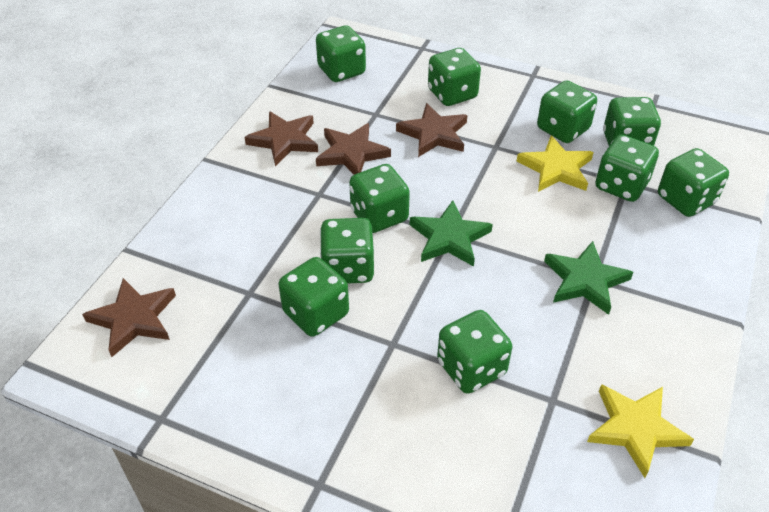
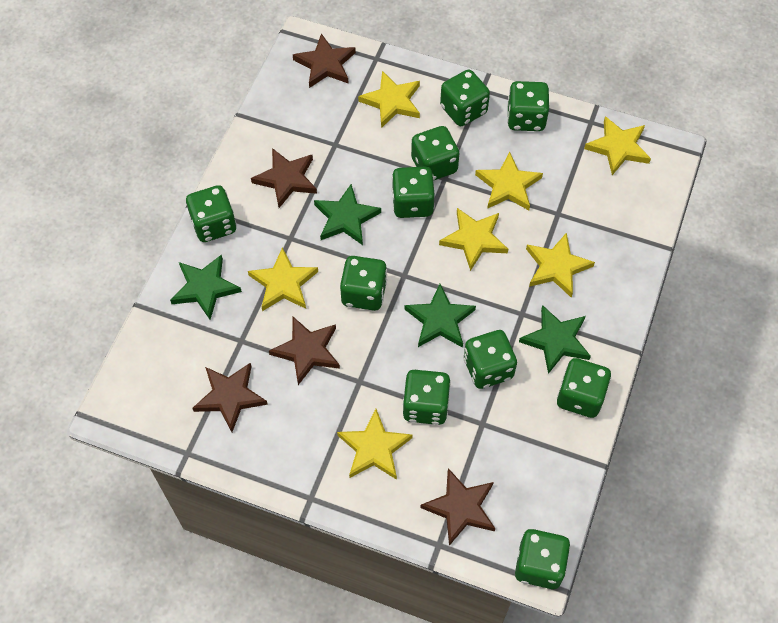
brown star: [82,278,176,357] [244,111,318,166] [316,123,391,175] [396,103,467,157] = 4 -> [192,363,268,432] [251,148,317,208] [269,317,340,385] [293,33,356,88] [420,468,495,546] = 5
green star: [410,200,493,267] [544,241,633,315] = 2 -> [170,254,242,320] [314,184,381,245] [404,284,476,348] [519,305,591,374] = 4
yellow star: [516,135,594,192] [587,384,694,478] = 2 -> [248,247,318,311] [337,409,413,480] [358,71,420,128] [439,208,508,271] [475,152,543,210] [526,232,595,298] [584,116,651,175] = 7

